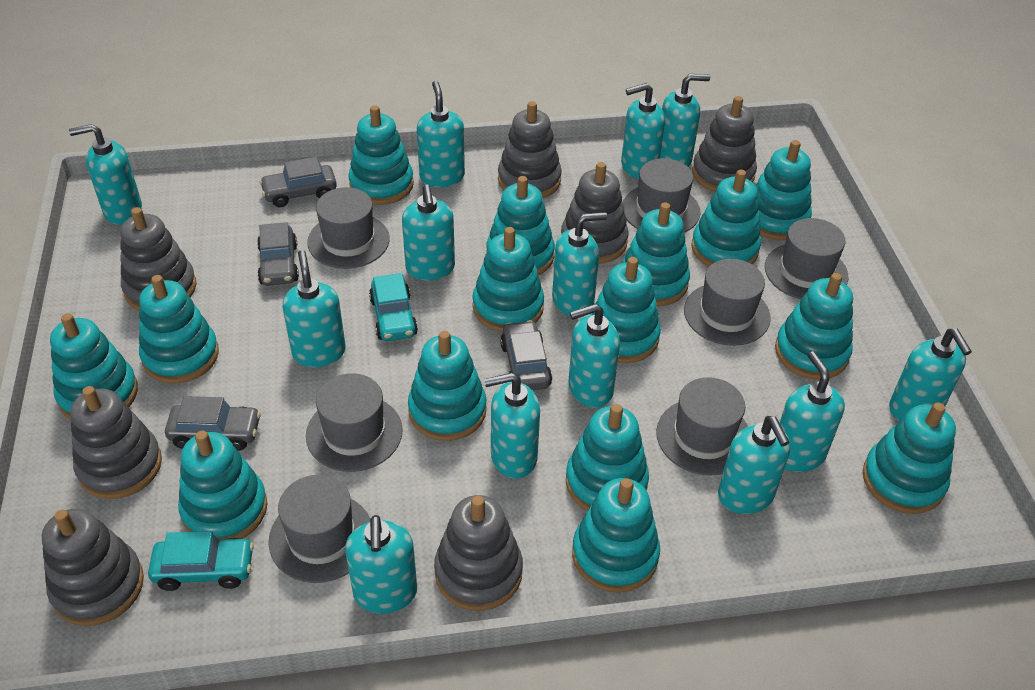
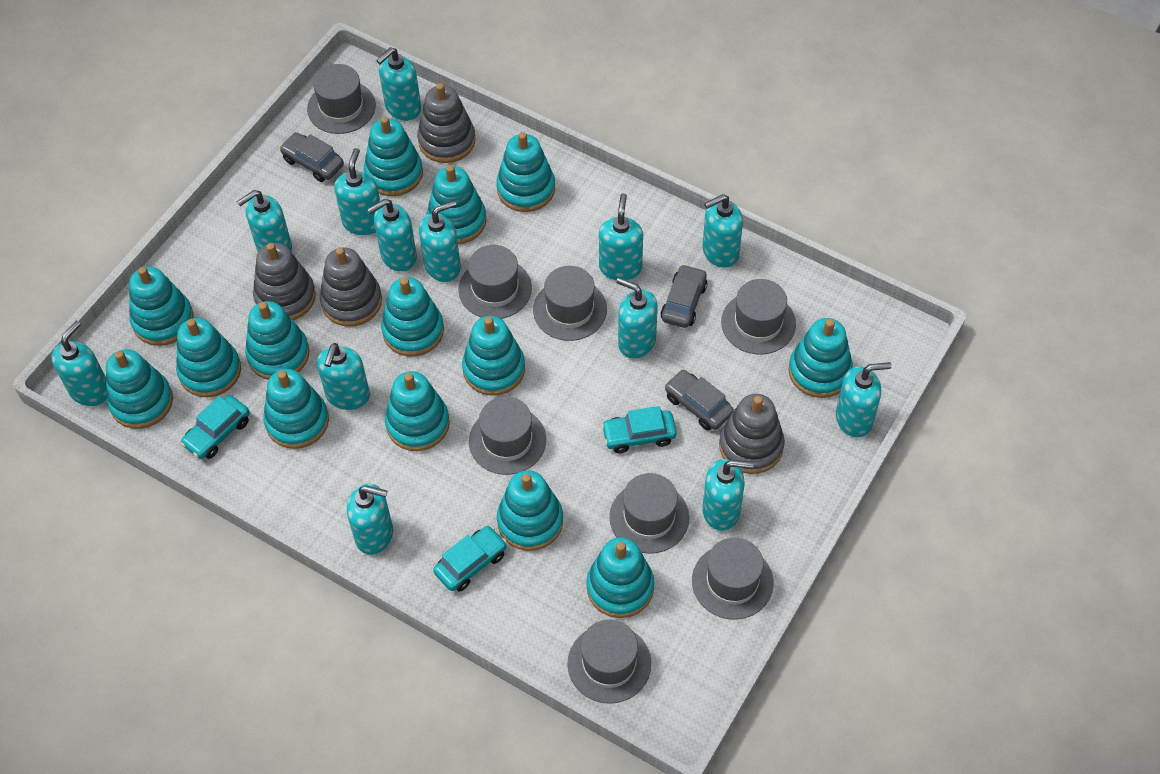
grey car: [165,396,261,451] [257,222,299,286] [259,157,337,207] [500,320,552,390] = 4 -> [279,132,344,182] [660,264,707,328] [664,369,734,431] = 3
grey hat: [268,475,370,583] [306,373,403,472] [307,187,390,269] [623,158,701,233] [656,377,748,475] [684,259,771,346] [765,218,848,299] = 7 -> [307,64,376,134] [458,245,532,319] [469,396,546,475] [533,266,607,341] [567,620,651,704] [609,473,689,554] [692,538,774,620] [721,279,796,354] = 8
grey stacking toy: [42,508,144,626] [70,386,162,499] [120,207,196,310] [434,495,523,611] [498,101,562,198] [561,162,629,264] [692,96,757,192] = 7 -> [253,243,316,320] [320,247,382,327] [417,83,476,163] [719,394,785,474] = 4
turquoise car: [148,531,254,591] [369,273,418,341] = 2 -> [180,395,250,459] [433,526,507,591] [601,406,677,453] = 3
turquoise stacking toy: [50,313,138,419] [139,275,219,384] [178,431,267,540] [348,105,414,205] [408,331,486,441] [472,227,544,332] [486,176,555,275] [566,404,649,511] [572,478,660,593] [590,257,661,363] [622,202,690,306] [691,170,761,267] [755,140,812,240] [775,273,853,380] [863,402,956,514] = 15 -> [106,349,173,429] [129,267,193,346] [176,318,241,397] [245,301,309,380] [263,369,329,449] [364,116,423,196] [381,277,444,357] [385,371,450,451] [427,165,487,244] [462,316,525,396] [496,132,555,212] [497,470,563,551] [586,537,654,618] [788,318,853,398] = 14

